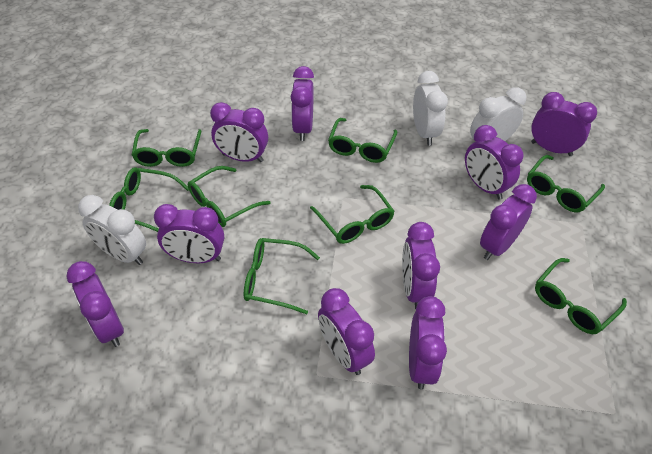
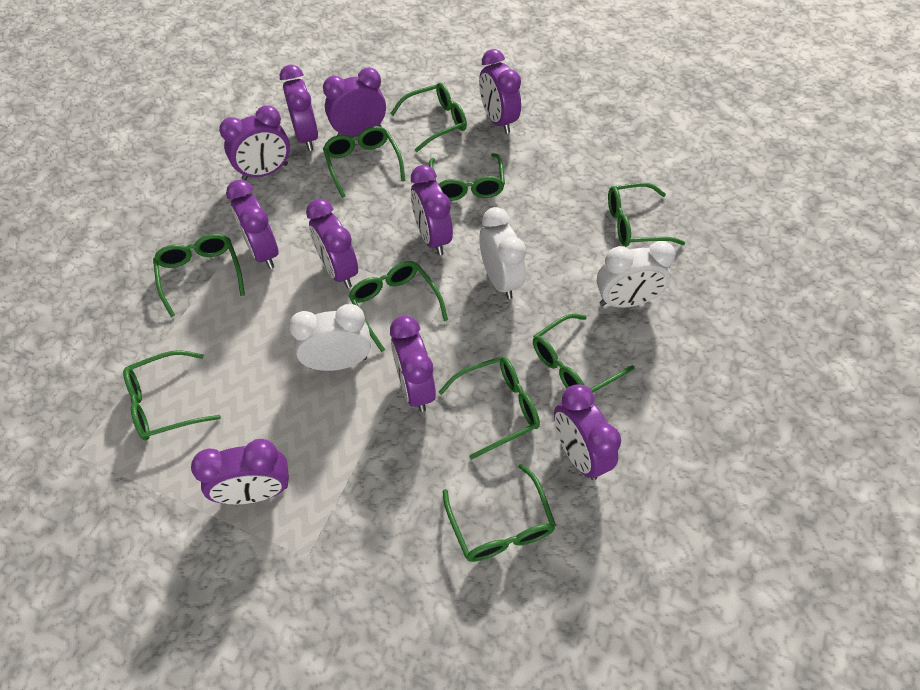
green glasses: [109,167,189,232] [132,129,202,167] [188,166,270,227] [244,238,320,314] [310,185,394,244] [328,118,397,163] [527,155,605,212] [535,258,627,334] = 8 -> [123,350,221,440] [153,234,245,317] [323,126,405,198] [348,261,448,352] [390,83,467,152] [429,153,505,201] [439,356,540,460] [443,464,556,562] [533,314,635,393] [608,183,685,247] = 10

